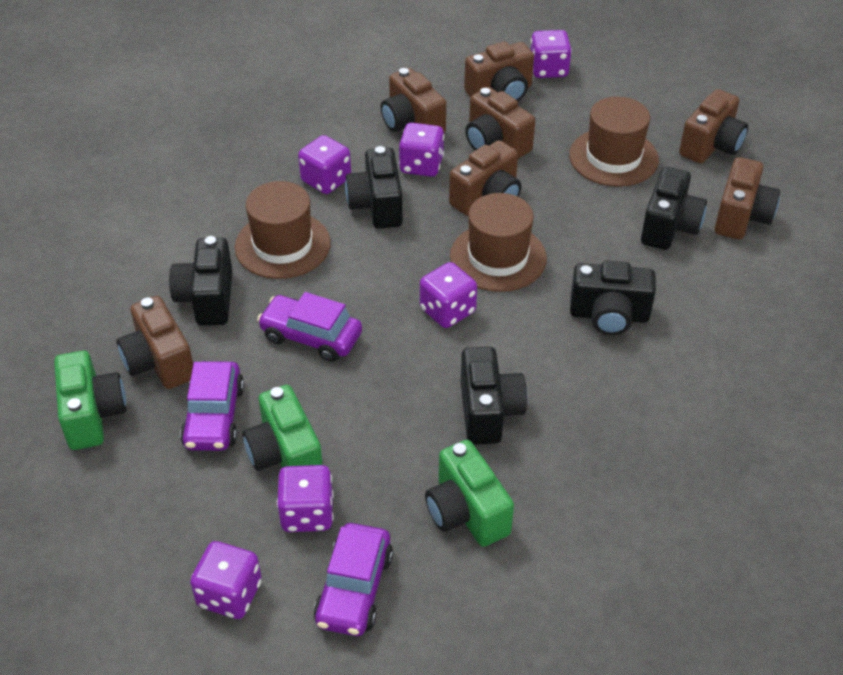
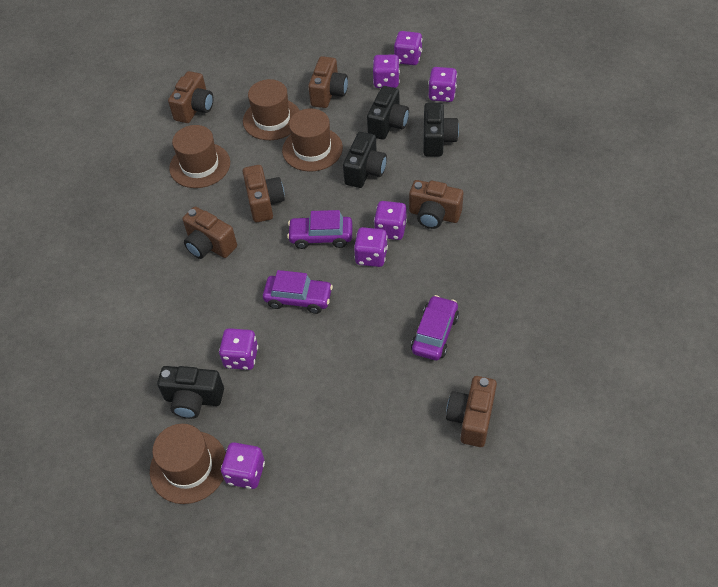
black camera: [169,236,233,326] [345,146,403,229] [461,347,527,445] [570,260,656,335] [641,167,707,250] = 5 -> [157,366,224,419] [343,132,387,188] [367,86,409,140] [423,103,459,157] = 4
brown camera: [117,296,193,389] [381,68,446,134] [449,140,521,216] [464,41,534,101] [465,87,535,159] [679,89,748,163] [715,157,780,239] = 7 -> [168,71,213,123] [182,207,237,259] [242,165,285,222] [308,56,348,108] [409,180,463,229] [446,376,497,447] = 6
brown hat: [235,181,331,279] [450,193,547,292] [569,96,659,187] = 3 -> [150,424,226,504] [169,125,230,188] [243,79,300,140] [282,109,343,171] = 4
green camera: [54,350,127,450] [242,385,323,471] [425,440,514,547] = 3 -> none = 0
purple dice: [190,541,262,619] [277,465,334,532] [298,135,351,194] [399,123,444,177] [420,262,477,328] [531,30,572,78] = 6 -> [219,328,258,370] [221,442,265,489] [354,227,388,267] [373,55,400,88] [374,201,407,240] [394,31,422,65] [428,67,457,102] = 7

